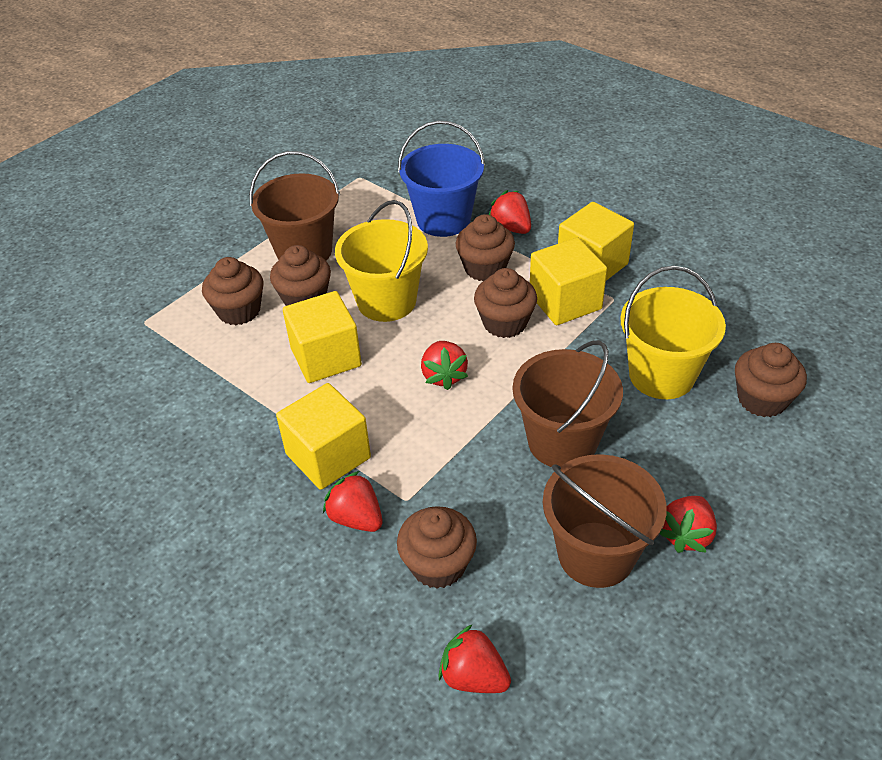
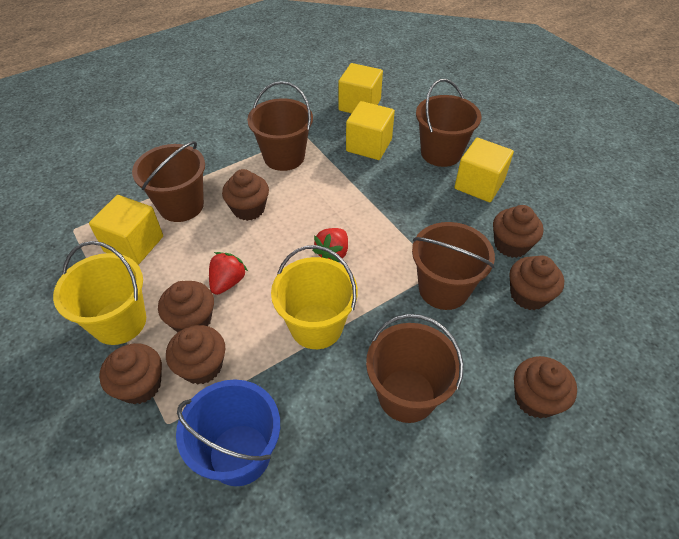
brown bucket: [249,151,340,260] [513,340,623,467] [543,454,667,588] = 3 -> [132,141,205,222] [247,81,313,171] [366,314,464,423] [412,222,495,310] [416,79,481,167] = 5
brown cupcake: [202,257,264,325] [270,245,331,306] [397,506,477,589] [456,214,515,281] [474,268,537,338] [735,343,807,417] = 6 -> [99,343,162,404] [158,281,214,332] [166,325,225,385] [222,169,269,221] [493,205,544,258] [510,255,564,310] [514,356,577,419] = 7
red strawberry: [323,471,383,532] [421,341,468,390] [438,624,511,693] [489,190,531,234] [660,496,717,553] = 5 -> [209,252,248,295] [313,228,348,262] = 2

